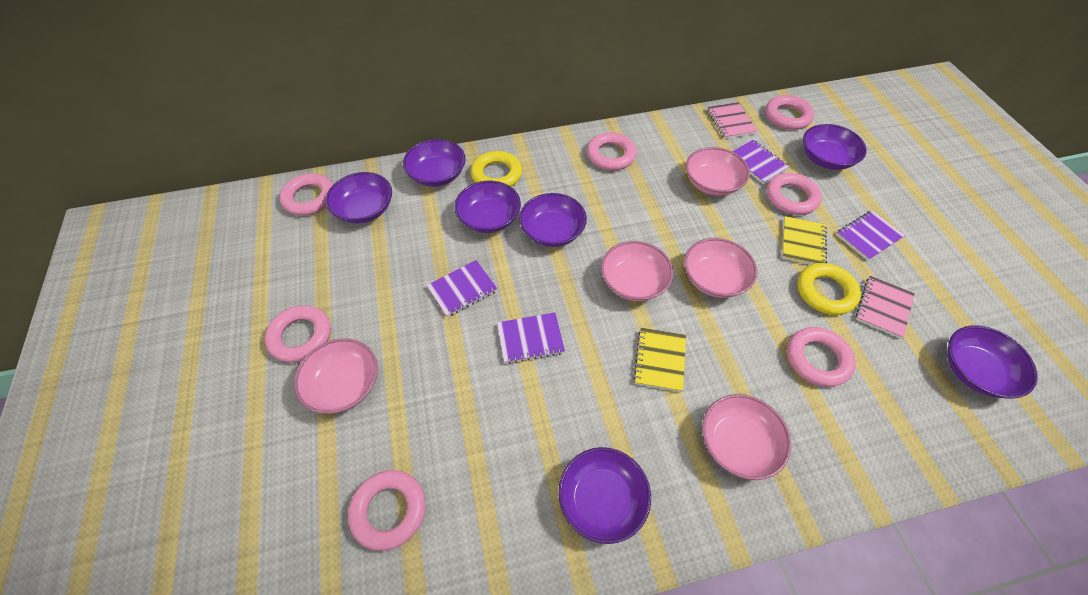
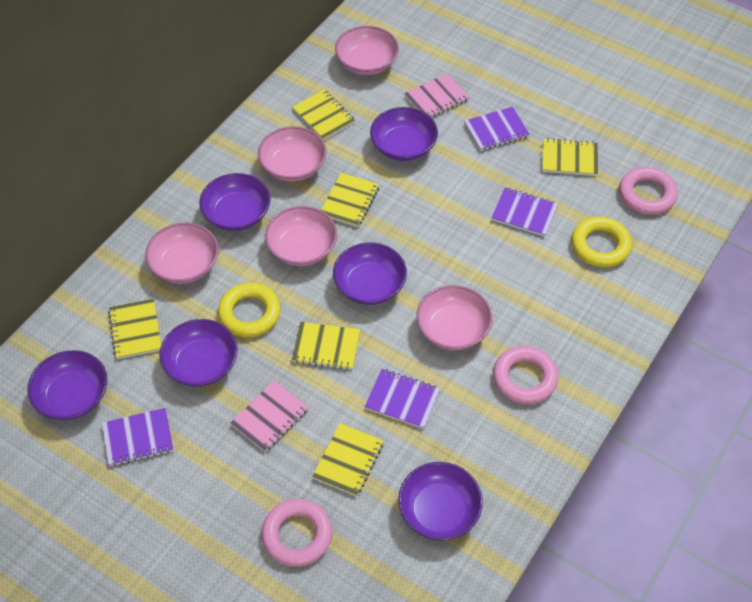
pink ring: [265,305,331,363] [280,174,333,216] [348,470,426,551] [587,132,637,170] [765,95,814,130] [766,173,822,215] [787,327,856,387] = 7 -> [261,499,332,567] [493,346,558,404] [619,167,678,215] = 3
purple bowl: [326,172,392,223] [403,139,466,187] [454,181,521,233] [519,193,587,247] [558,447,651,544] [803,124,867,170] [947,325,1038,399] = 7 -> [27,350,108,420] [159,319,238,387] [199,173,271,231] [333,243,407,305] [370,107,438,161] [398,462,483,541] = 6
yellow notebook: [633,328,686,392] [782,216,827,265] = 2 -> [108,299,161,359] [292,90,355,141] [292,322,360,370] [312,423,384,497] [321,172,379,227] [542,138,598,176] = 6

